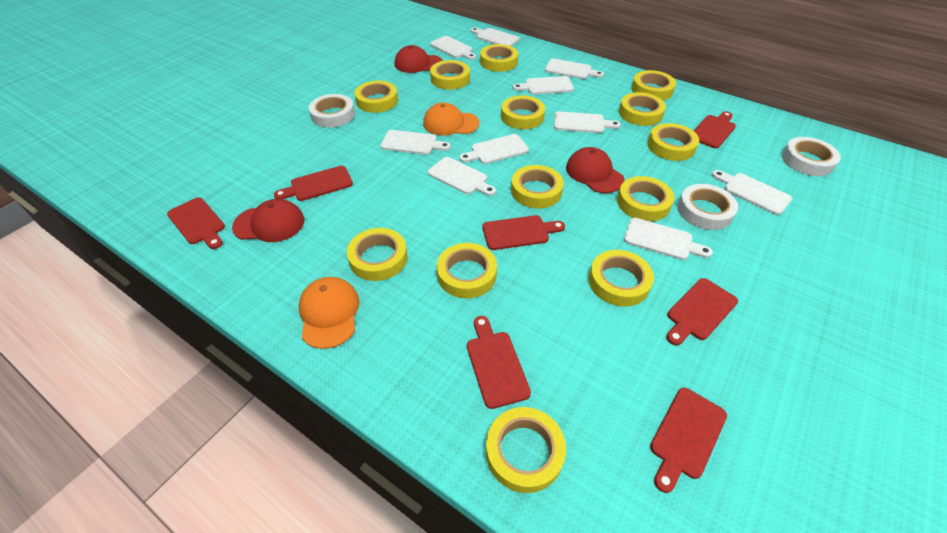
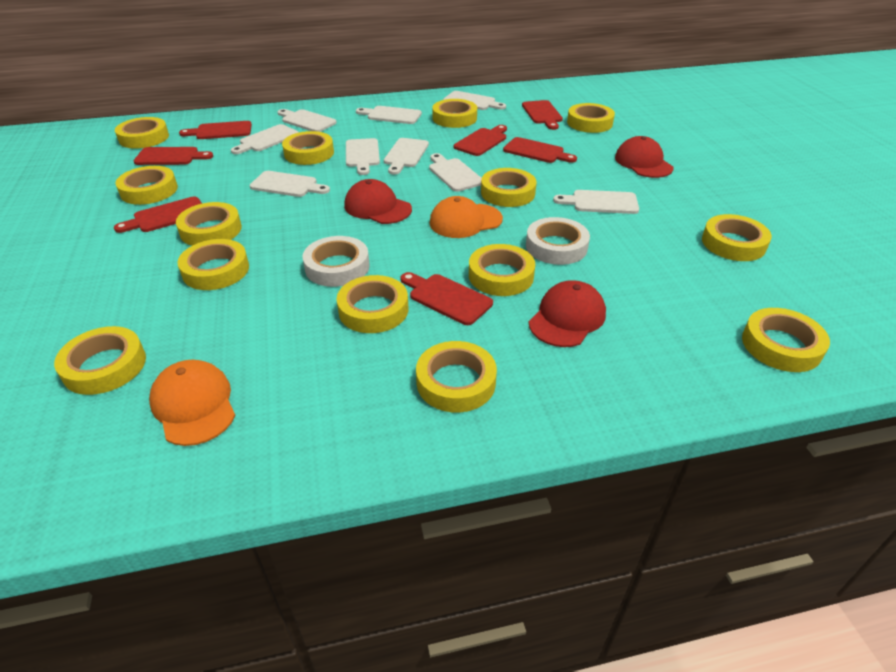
white cutting board: [380,130,451,155] [428,157,496,196] [430,36,476,60] [459,134,529,164] [470,27,520,46] [513,76,574,94] [545,59,604,79] [554,111,621,133] [624,218,713,260] [712,170,792,215] = 10 -> [231,124,299,154] [250,171,330,197] [278,109,337,132] [346,138,380,175] [356,106,422,124] [384,138,429,174] [429,153,482,192] [443,91,506,110] [553,190,639,214] = 9
white tape: [309,94,355,128] [678,184,738,230] [782,137,841,176] = 3 -> [303,236,370,287] [526,217,590,265] = 2
yellow tape: [347,228,408,281] [354,81,398,113] [430,60,470,90] [437,243,497,298] [480,44,518,72] [486,407,566,493] [501,95,545,129] [511,165,564,208] [589,250,654,307] [617,176,675,221] [619,92,666,126] [632,70,676,100] [648,123,699,161] = 13 -> [54,326,146,395] [115,117,169,149] [115,166,178,205] [176,202,242,246] [177,239,249,290] [282,131,334,165] [336,275,408,333] [416,341,497,412] [432,99,477,128] [469,244,535,296] [481,168,537,207] [567,103,615,133] [702,214,772,261] [742,308,830,372] = 14

